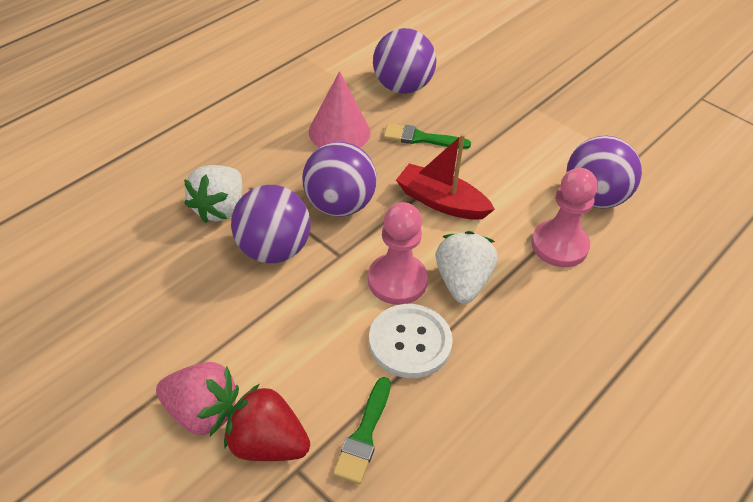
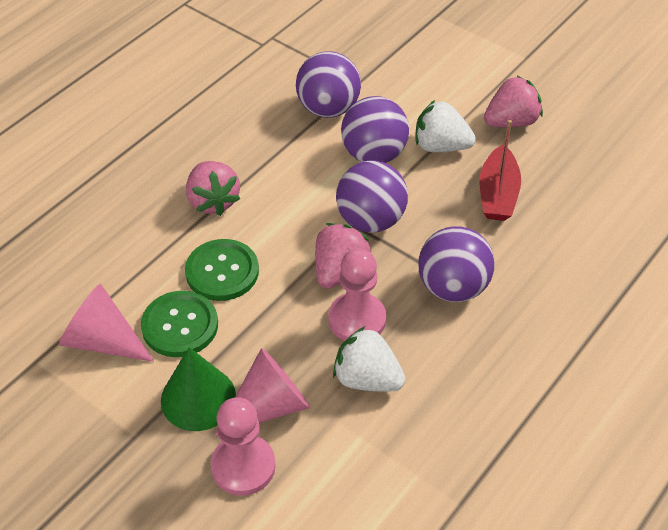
green brush: [333,377,391,484] [384,123,471,149] = 2 -> none = 0
green button: none = 0 -> [141,291,218,357] [185,239,259,301] = 2
green cone: none = 0 -> [161,347,236,431] = 1
pink cone: [309,71,370,148] = 1 -> [59,284,154,362] [214,348,310,436] = 2
pink strawberry: [156,362,239,436] = 1 -> [186,161,240,216] [315,223,372,289] [484,76,543,127] = 3
red strawberry: [224,384,310,461] = 1 -> none = 0
white button: [369,304,453,378] = 1 -> none = 0

